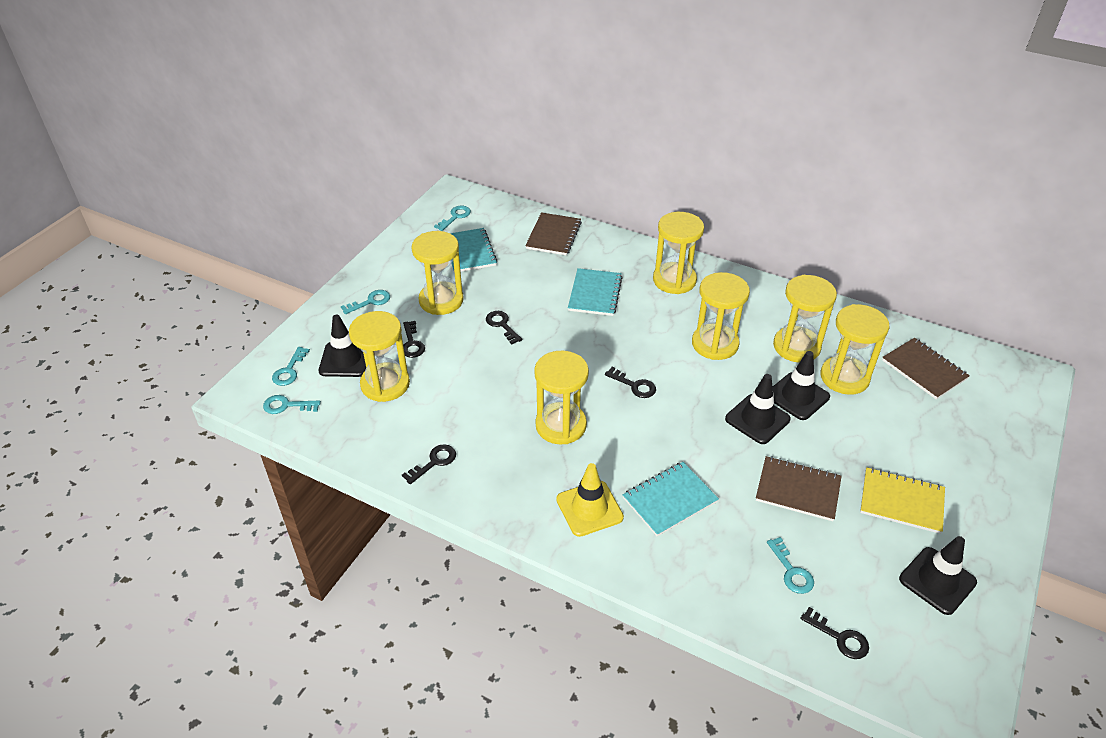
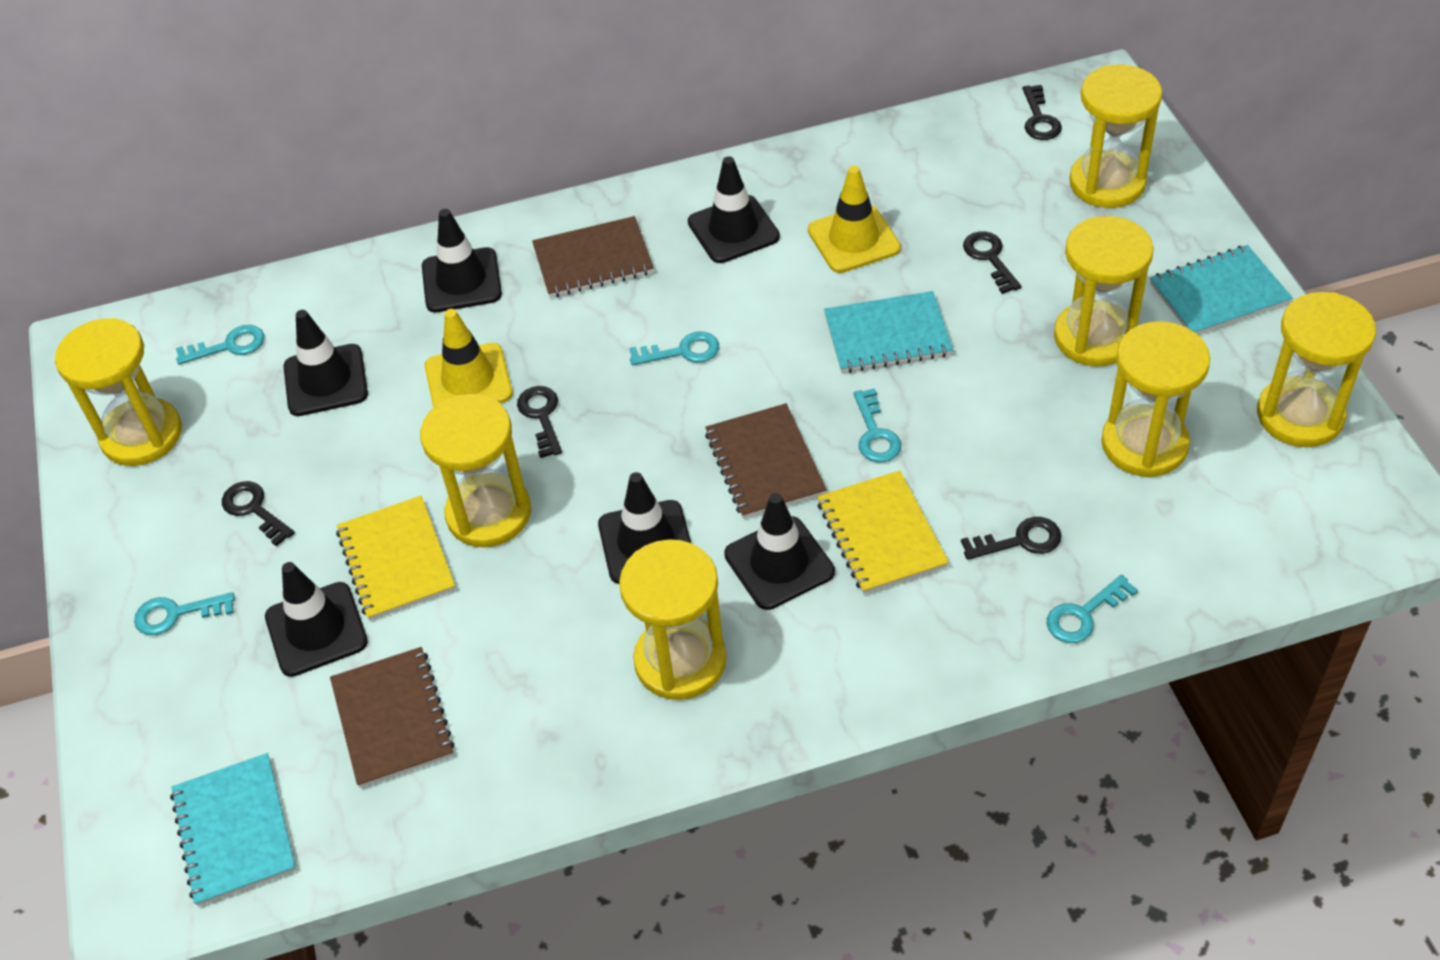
black traffic cone: [319,314,366,377] [725,374,791,444] [773,351,830,420] [899,536,977,615] = 4 -> [265,562,368,677] [284,310,368,416] [422,209,502,312] [598,472,691,584] [688,156,780,263] [724,493,835,610] = 6
yellow notebook: [860,467,945,534] = 1 -> [336,496,456,621] [817,470,949,594] = 2
yellow traffic cone: [556,463,624,537] = 1 -> [425,309,513,408] [808,166,901,273] = 2

